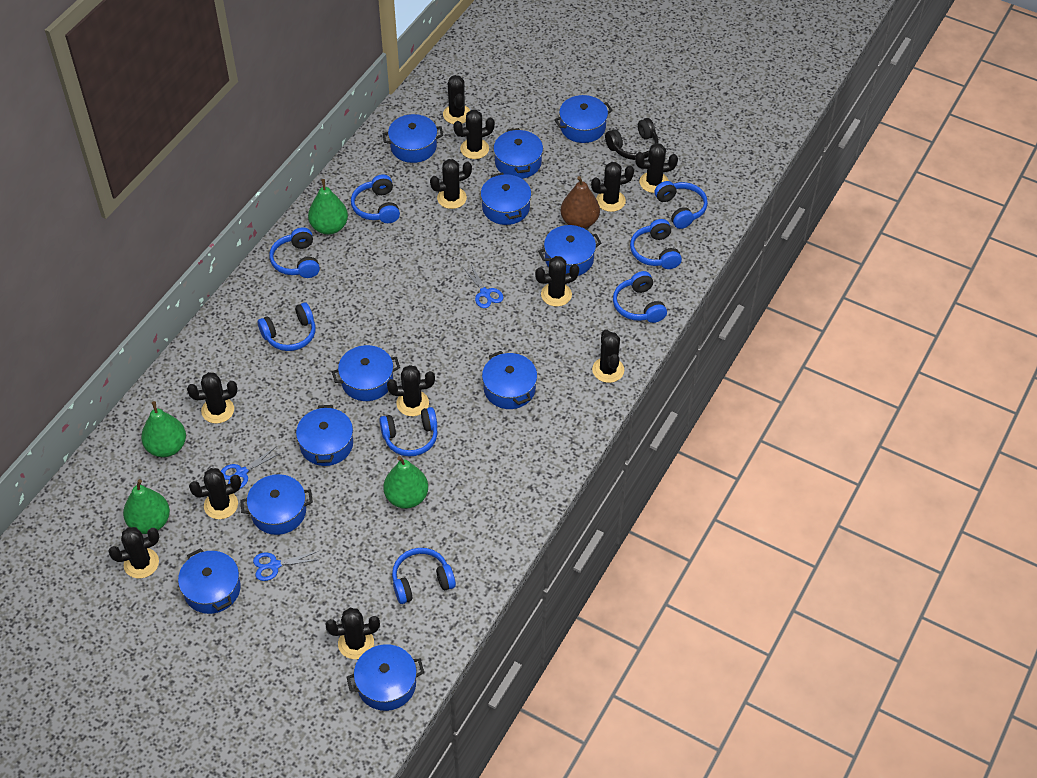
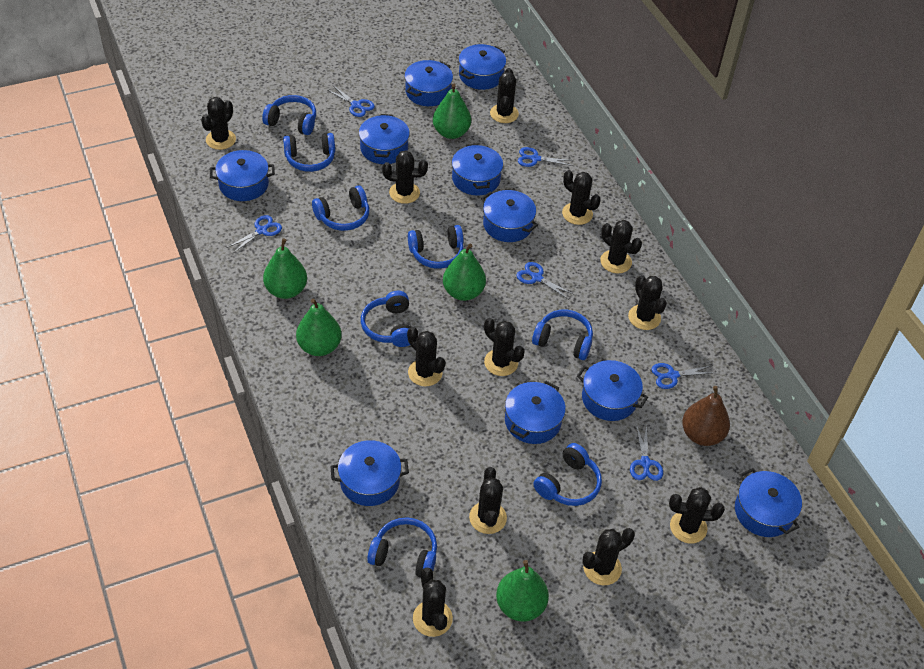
black headphones: [605,118,659,160] = 1 -> none = 0
blue pot: [178,548,241,614] [240,474,313,535] [296,405,353,466] [332,345,400,401] [346,644,424,711] [382,114,443,163] [481,173,531,225] [482,351,537,409] [493,128,543,179] [538,225,601,276] [554,95,613,143] = 11 -> [210,150,275,201] [330,440,409,506] [359,114,410,164] [404,60,453,106] [452,144,503,195] [459,44,506,90] [481,190,538,242] [505,381,566,444] [577,360,648,421] [735,468,802,537] = 10
blue scissors: [221,447,281,488] [253,551,318,581] [463,265,503,308] = 3 -> [227,215,282,253] [327,86,375,117] [516,262,573,300] [518,147,574,167] [630,424,663,481] [652,363,714,389] = 6
green pear: [123,479,170,534] [141,401,186,457] [308,179,348,235] [384,456,428,509] = 4 -> [263,238,307,299] [296,298,342,356] [433,84,471,139] [443,244,486,301] [496,560,549,622] = 5

